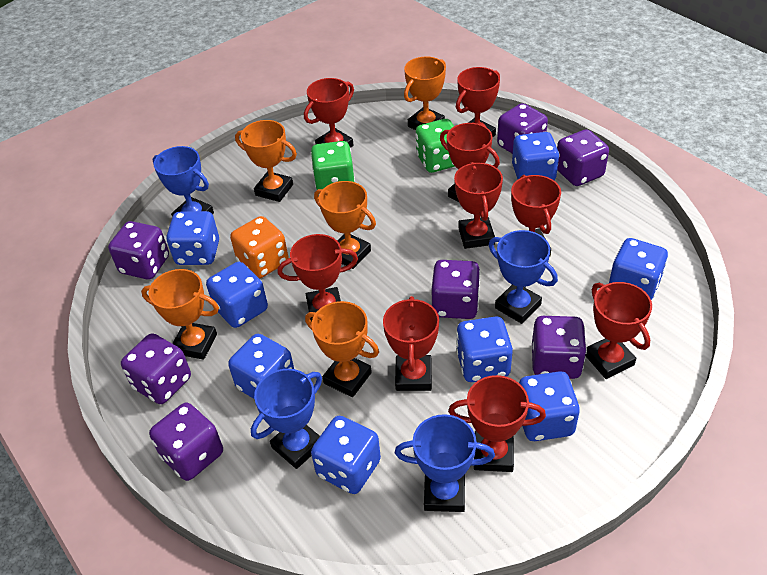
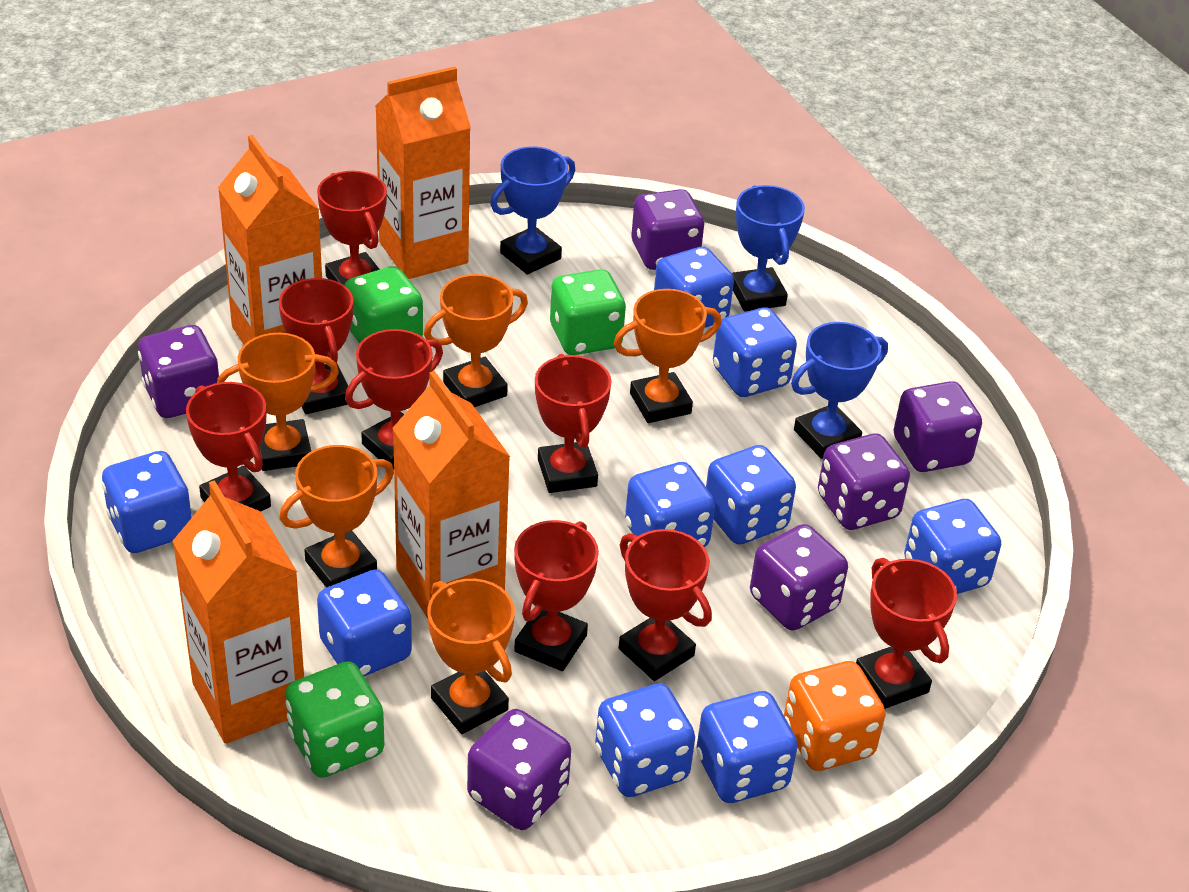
blue dice: [166,211,219,265] [206,262,268,328] [228,334,294,399] [311,416,381,494] [456,316,513,382] [512,132,559,180] [519,371,580,441] [609,238,668,300] = 8 -> [102,451,192,553] [317,570,412,676] [595,683,695,797] [625,462,715,547] [654,247,734,328] [697,691,798,803] [706,445,796,544] [713,307,797,397] [904,499,1001,594] = 9
blue trophy: [153,146,214,217] [251,369,322,469] [395,414,495,512] [489,230,558,324] = 4 -> [490,146,575,275] [732,185,805,312] [791,322,888,459] = 3
green dice: [311,141,355,190] [415,119,455,173] = 2 -> [285,661,384,778] [345,266,423,344] [550,269,626,355] = 3
orange carton: none = 0 -> [172,480,304,744] [218,135,322,345] [375,66,471,279] [393,371,510,619] = 4
purple dice: [108,221,169,280] [121,333,191,404] [149,403,223,481] [431,260,480,319] [497,103,548,154] [532,316,587,379] [557,129,609,186] = 7 -> [138,325,219,418] [467,709,571,830] [631,189,704,270] [750,524,848,630] [818,434,910,530] [894,381,982,472] = 6
red trophy: [278,234,358,322] [304,78,354,148] [383,296,439,391] [440,123,500,202] [448,375,546,472] [454,162,503,249] [456,67,500,138] [511,175,561,257] [585,282,652,379] = 9 -> [186,382,271,511] [279,278,353,414] [317,171,387,286] [345,329,443,470] [514,520,599,671] [535,354,612,493] [619,529,712,681] [856,558,957,709] = 8

